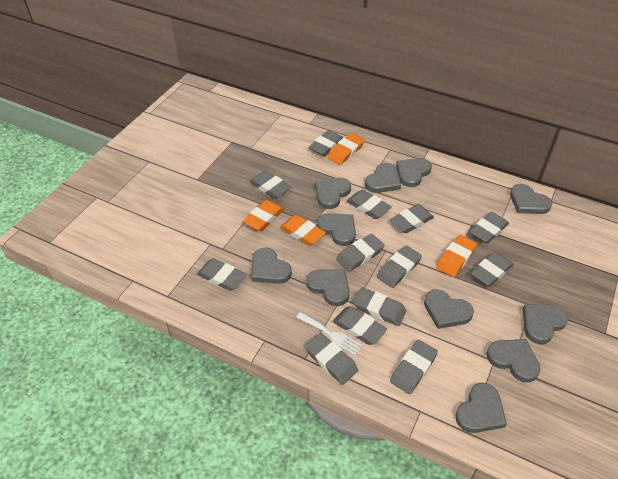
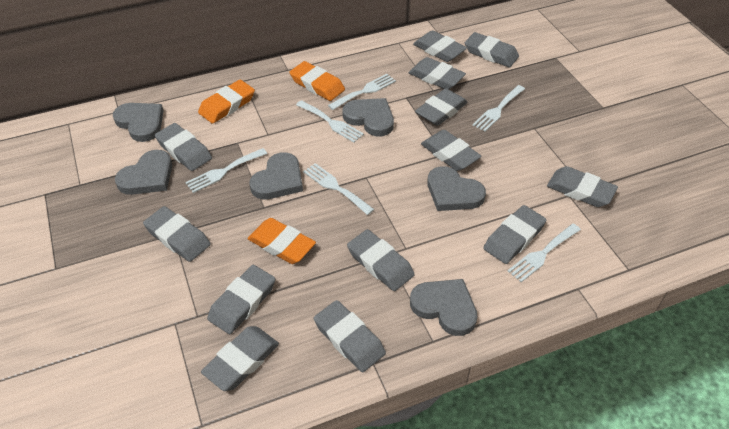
grey heart: [251,247,292,284] [306,269,349,306] [315,178,351,209] [317,213,356,246] [365,163,401,193] [396,158,432,187] [424,289,474,329] [455,383,507,433] [486,339,540,382] [510,184,552,214] [523,304,569,344] = 11 -> [113,103,164,142] [115,150,172,195] [250,152,303,200] [343,98,394,136] [410,279,477,336] [427,166,486,211] = 6
orange eraser: [243,200,284,231] [280,215,326,246] [327,133,364,165] [436,235,477,277] = 4 -> [198,80,255,124] [248,218,316,264] [290,61,345,101] = 3
white fork: [296,312,363,356] = 1 -> [185,148,267,193] [296,100,364,143] [303,163,374,215] [328,74,396,110] [473,85,525,132] [508,224,581,282] = 6

